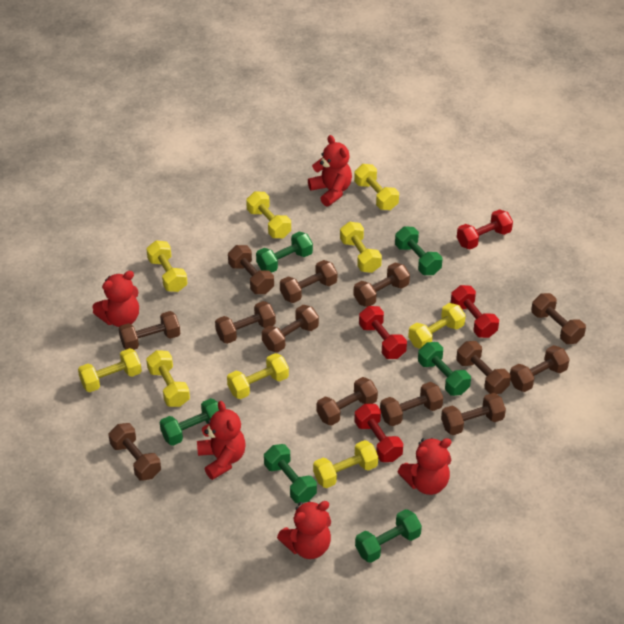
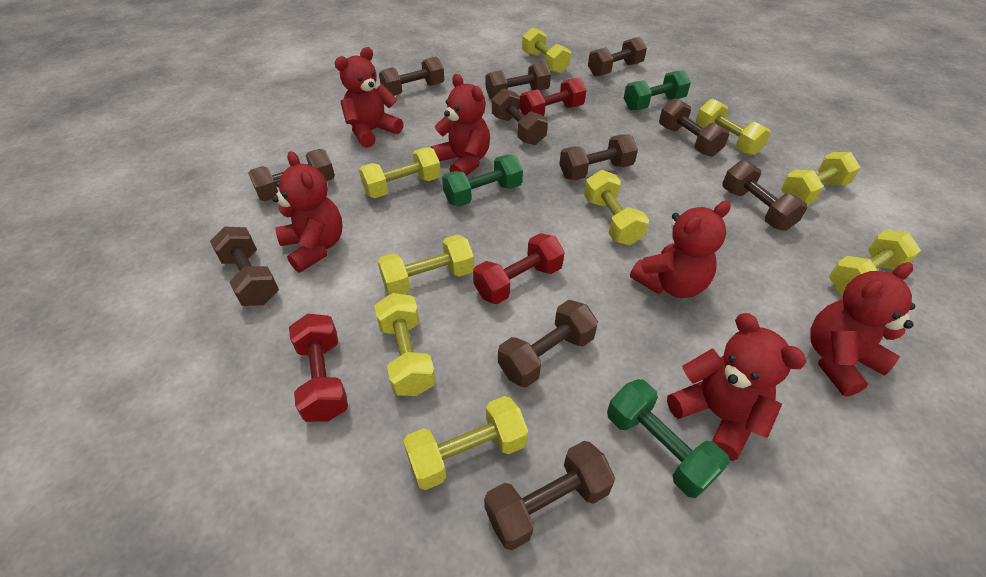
brown dumbbell: [109,423,161,481] [118,311,180,350] [215,301,276,344] [228,245,274,294] [262,305,319,353] [280,260,337,303] [316,377,378,426] [353,263,410,307] [380,382,443,426] [441,393,506,435] [456,341,511,394] [510,345,570,392] [531,293,586,344] = 13 -> [210,226,279,306] [248,149,335,201] [379,57,444,96] [484,441,615,550] [486,62,551,100] [492,88,548,145] [498,300,598,387] [559,134,638,180] [588,37,647,77] [659,98,729,157] [722,160,808,231] = 11
green dumbbell: [160,398,219,446] [256,231,313,273] [264,444,317,503] [355,509,422,563] [395,226,442,275] [418,342,471,396] = 6 -> [442,155,523,207] [607,379,730,498] [624,70,691,110] = 3
red dumbbell: [354,404,403,462] [359,306,407,359] [451,285,499,338] [457,209,513,249] = 4 -> [289,314,348,422] [473,233,565,304] [520,77,586,116] = 3
red teddy bear: [93,271,139,327] [197,401,246,480] [277,501,331,559] [308,135,352,207] [398,438,451,495] = 5 -> [272,151,343,272] [335,47,403,148] [431,74,490,176] [630,201,731,298] [667,313,806,461] [810,262,915,397] = 6

